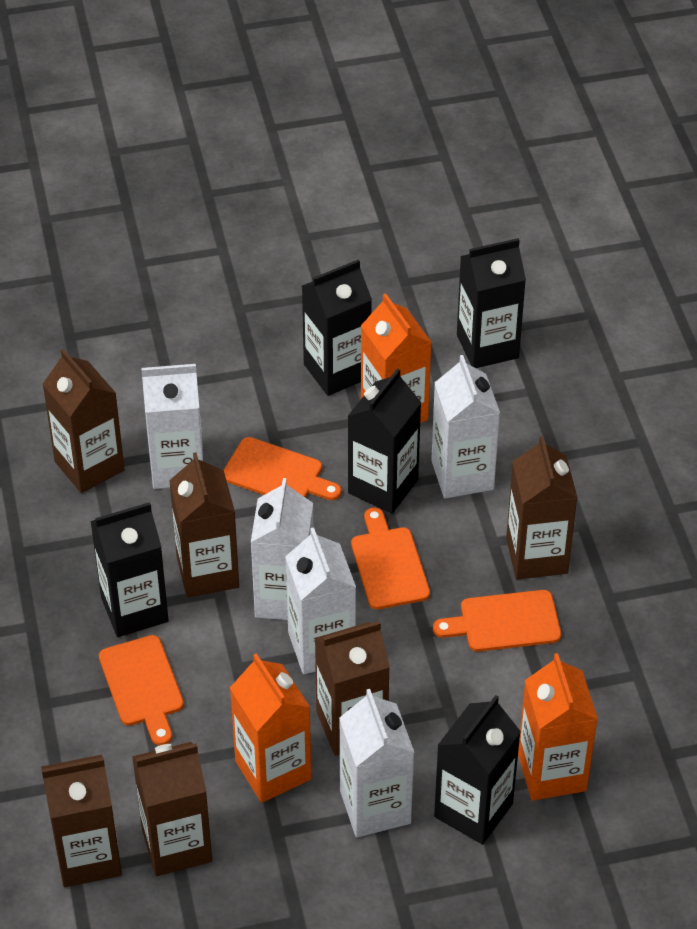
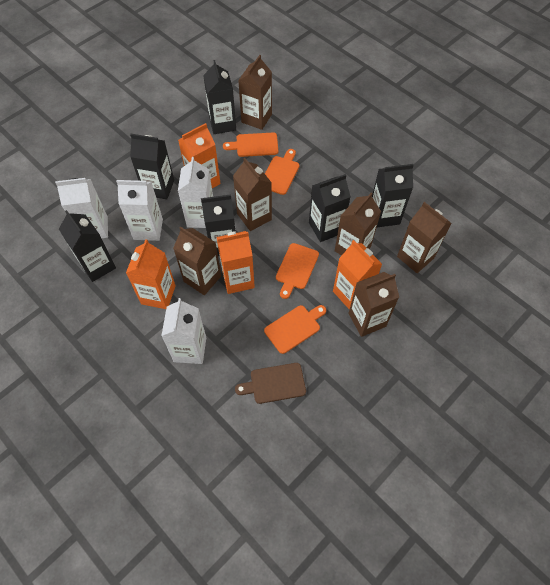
black carton: [90,502,169,637] [302,259,372,396] [348,368,422,513] [434,695,521,845] [457,238,526,368] = 5 -> [59,210,116,282] [130,134,174,199] [201,194,236,256] [203,60,236,134] [309,174,351,242] [372,164,414,228] = 6
brown cutting board: none = 0 -> [235,363,306,404] = 1
orange carton: [230,653,311,803] [361,293,432,423] [518,653,598,801] = 3 -> [126,239,176,309] [178,123,221,188] [216,231,255,294] [333,240,382,309] = 4
white carton: [141,364,203,489] [251,478,313,620] [285,527,356,674] [339,689,415,837] [431,355,500,499] = 5 -> [55,178,108,238] [116,180,163,241] [161,298,206,364] [178,157,213,228] = 4

